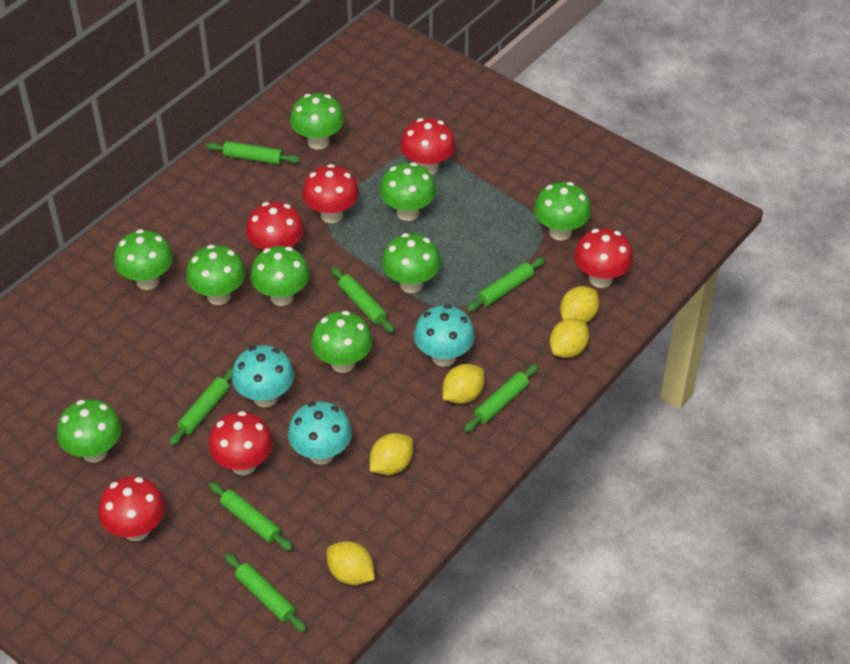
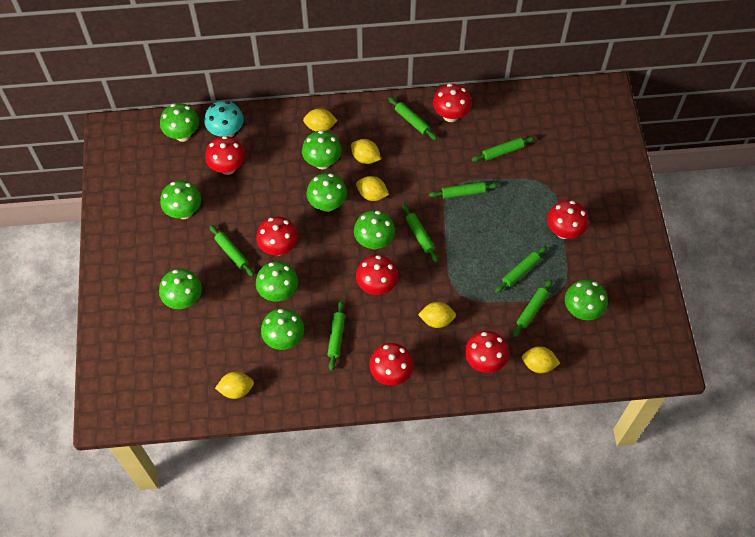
green rolling pin: [169,367,233,446] [206,141,300,165] [209,482,293,551] [225,553,307,632] [331,267,395,333] [464,364,538,432] [466,257,545,312] = 7 -> [209,225,254,277] [327,301,345,371] [388,97,437,140] [402,204,438,262] [429,182,498,199] [471,136,535,162] [495,246,547,293] [513,279,553,337] = 8
red mushroom: [98,476,165,541] [208,411,273,475] [246,202,304,250] [302,164,359,223] [400,118,456,175] [574,228,633,288] = 6 -> [205,136,245,175] [256,216,298,255] [356,255,398,295] [369,343,413,386] [433,84,472,122] [465,331,509,373] [547,200,588,239] = 7
turquoise mushroom: [232,345,294,407] [288,401,352,465] [414,304,475,367] = 3 -> [204,101,244,137] = 1
yellow lemon: [327,541,375,585] [370,433,413,475] [443,364,485,404] [550,318,589,358] [560,286,599,323] = 5 -> [215,372,254,399] [303,108,338,132] [351,139,381,164] [356,176,389,201] [418,302,456,328] [522,346,560,373] = 6

